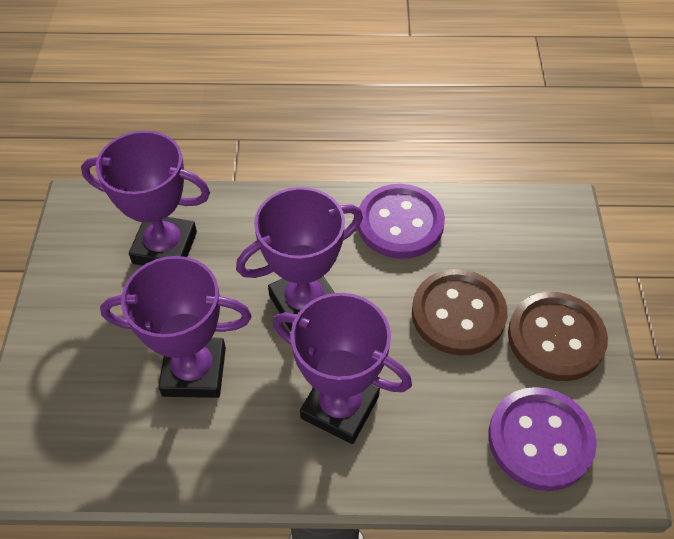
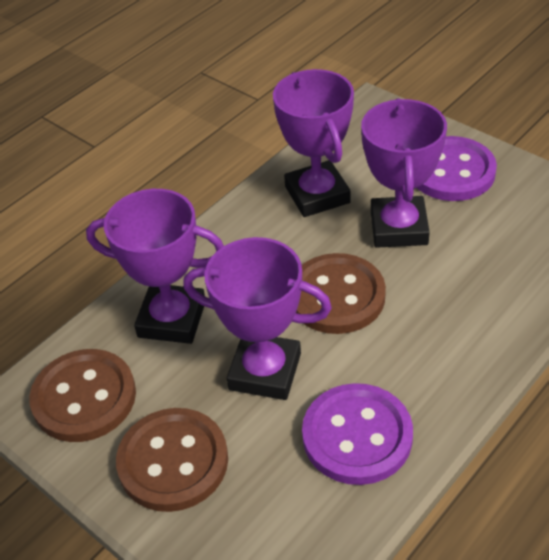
brown button: [412,269,508,355] [508,292,608,381] = 2 -> [29,349,136,442] [116,408,228,512] [296,253,386,334] = 3

